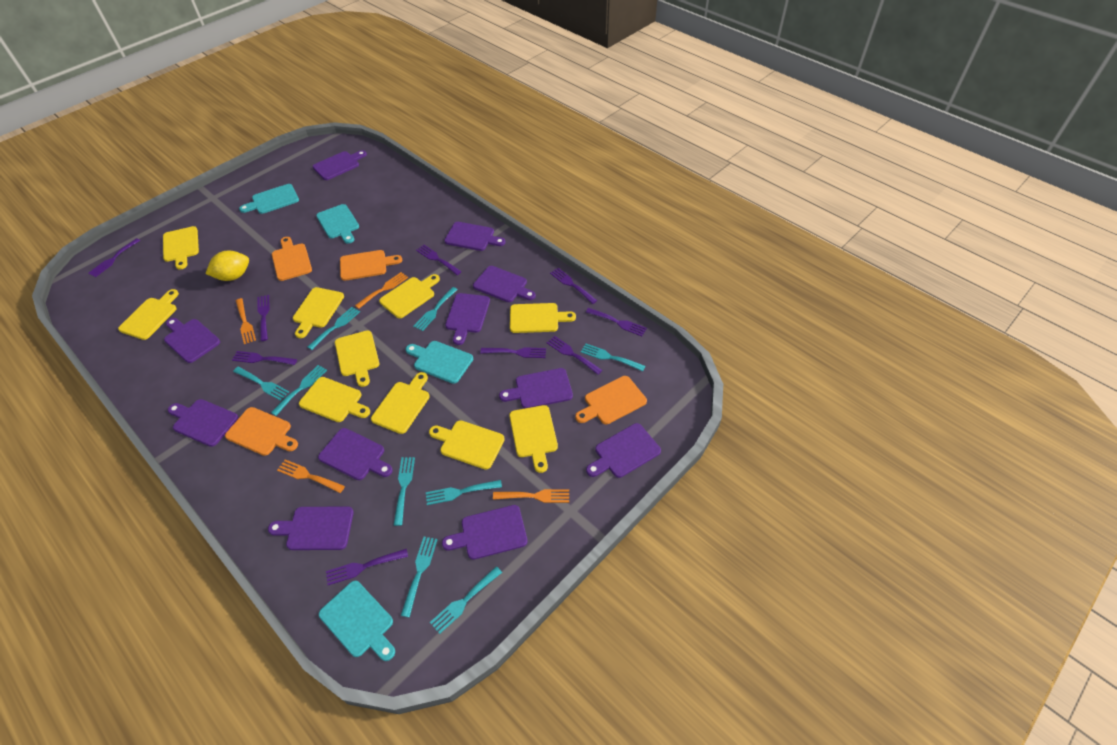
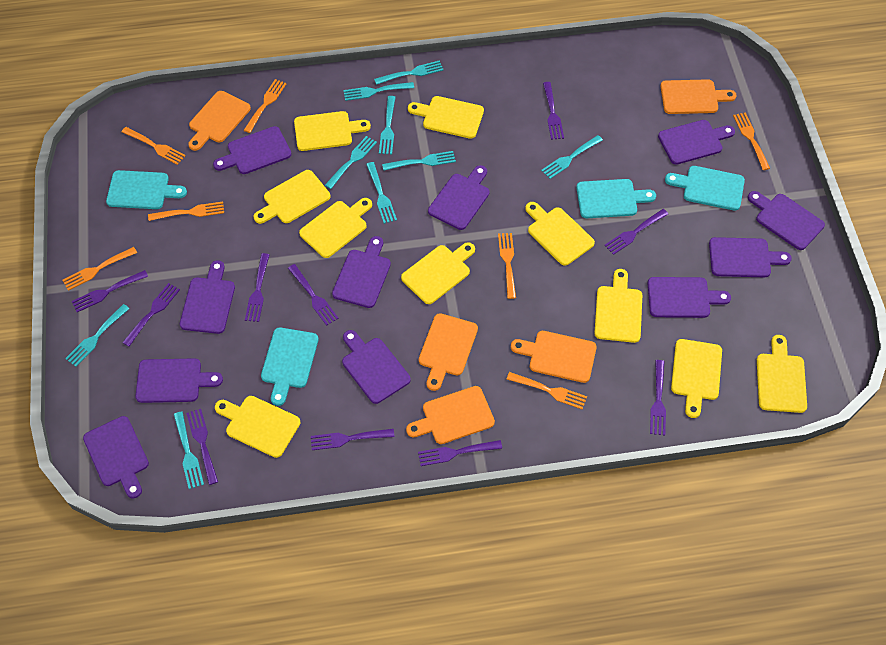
orange cutting board: [225,407,298,456] [272,237,312,281] [340,250,402,281] [575,376,647,424] = 4 -> [188,91,251,151] [406,386,495,444] [419,313,478,391] [511,331,597,383] [660,79,736,114] = 5
orange fork: [236,298,256,344] [277,460,345,493] [355,272,408,309] [493,489,569,503] = 4 -> [62,247,137,291] [122,127,186,165] [148,201,224,221] [244,79,286,133] [498,233,516,299] [507,372,587,409] [733,112,770,170] = 7
purple fork: [88,238,141,277] [232,351,297,365] [257,295,270,341] [326,549,408,585] [416,245,462,275] [480,347,546,358] [546,336,602,375] [550,268,597,304] [586,308,647,336] = 9 -> [72,270,148,312] [122,283,180,346] [186,409,218,485] [245,253,269,322] [288,264,339,326] [311,429,394,450] [418,440,502,466] [543,82,564,140] [604,209,668,255] [650,360,666,435] = 10
yellow lemon: [205,251,249,281] = 1 -> none = 0

